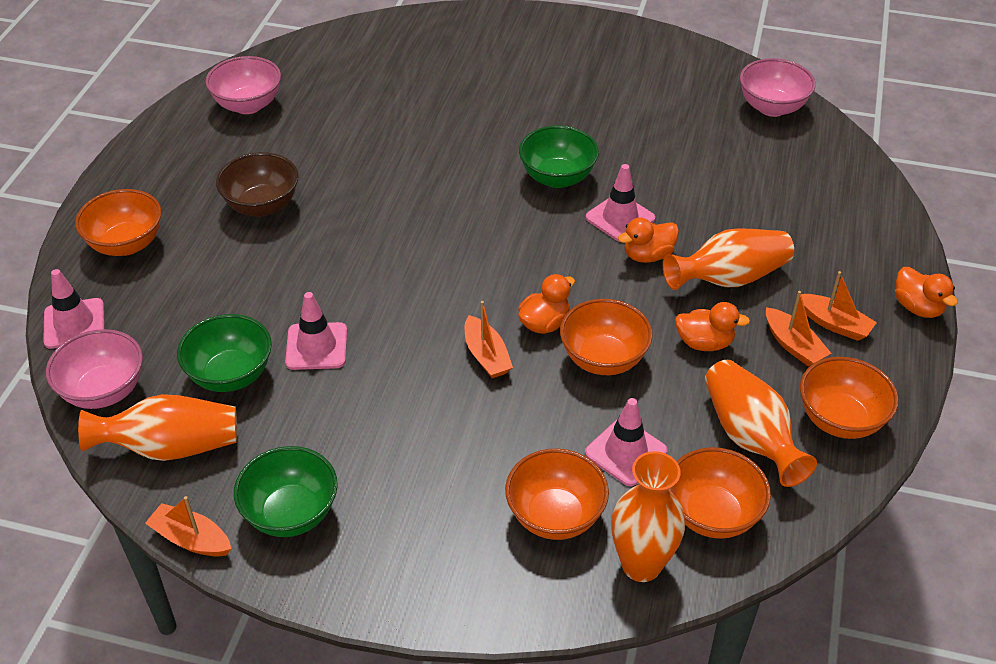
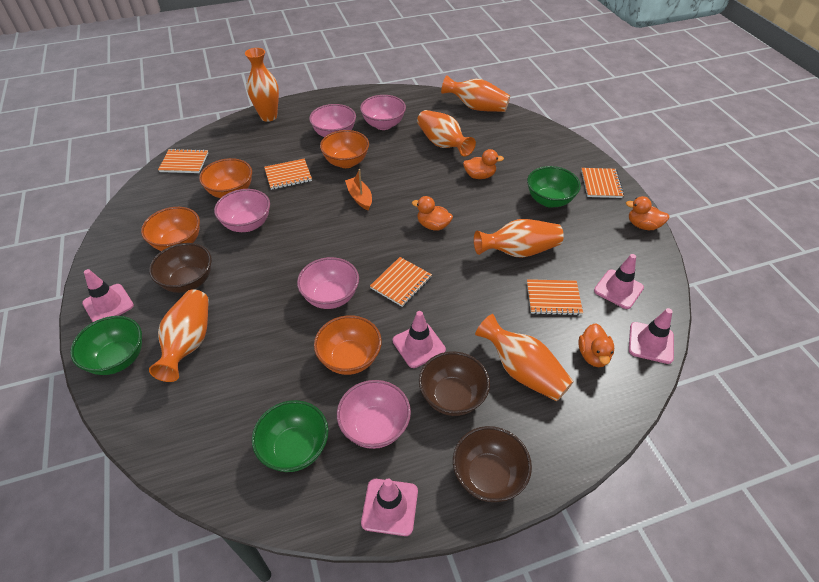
brown bowl: [216,152,299,217] = 1 -> [149,243,212,293] [419,352,490,416] [453,426,532,502] = 3
orange boat: [145,496,231,557] [465,301,513,378] [766,291,831,367] [800,271,877,341] = 4 -> [345,169,372,210] = 1
orange bowl: [75,189,162,256] [505,449,609,540] [560,299,653,375] [668,447,771,539] [800,357,898,439] = 5 -> [141,207,200,251] [199,158,252,198] [314,315,382,375] [320,130,369,168] = 4
orange notebook: none = 0 -> [158,149,208,173] [264,159,312,190] [370,257,432,307] [527,279,583,316] [581,168,624,198] = 5
orange vase: [78,394,237,461] [611,451,685,582] [663,228,794,290] [705,360,817,487] = 4 -> [149,289,209,382] [245,48,279,122] [417,110,476,157] [441,75,510,112] [474,219,564,258] [475,314,574,401] = 6
pink bowl: [46,329,143,409] [206,56,281,114] [740,58,816,117] = 3 -> [214,189,270,232] [297,257,359,309] [309,104,356,137] [337,380,411,449] [360,95,406,130] = 5
pink traffic cone: [43,269,105,349] [285,292,347,370] [585,398,668,486] [586,164,655,242] = 4 -> [82,269,134,322] [361,478,418,536] [393,311,446,368] [594,254,644,309] [629,308,674,364] = 5

